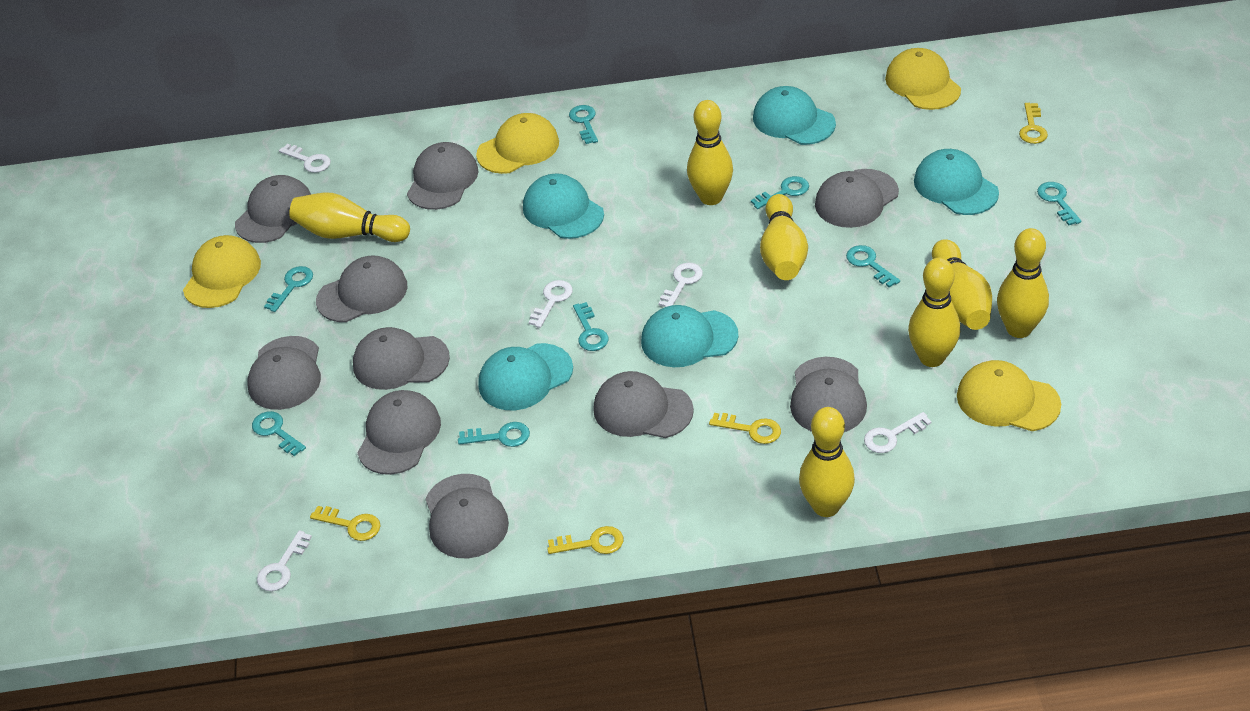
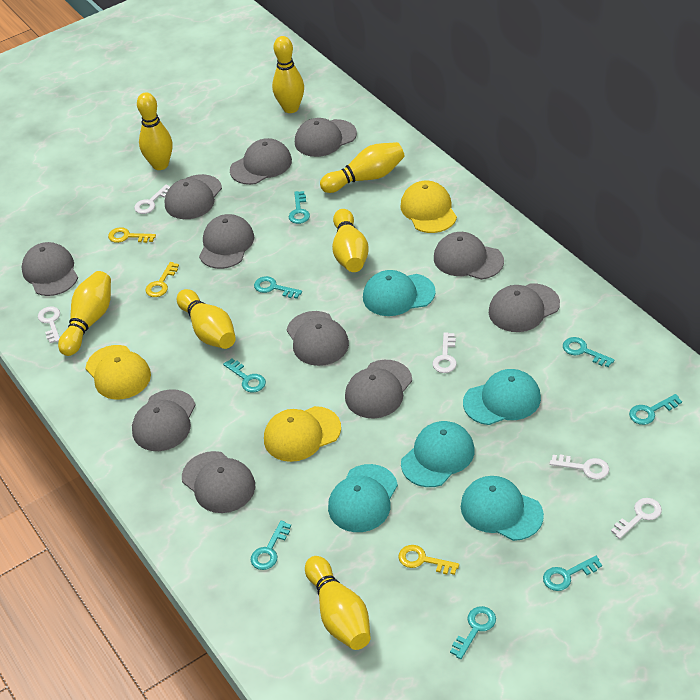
grey cap: [235,175,311,243] [247,336,321,410] [316,255,407,322] [353,327,450,390] [357,390,441,475] [407,142,478,210] [426,474,509,558] [593,371,694,438] [790,357,867,432] [815,169,899,228] = 10 -> [21,242,78,296] [132,389,195,451] [165,174,222,219] [182,451,255,513] [199,214,254,269] [230,138,292,185] [287,311,349,366] [295,118,357,157] [345,360,412,418] [434,232,504,280] [489,283,560,332] = 11
yellow cap: [183,235,261,308] [476,113,559,174] [885,48,961,110] [957,360,1061,431] = 4 -> [85,345,151,400] [264,406,341,462] [400,181,457,233] = 3
yellow key: [310,506,380,541] [547,526,623,554] [709,413,781,444] [1019,103,1048,144] = 4 -> [108,227,156,243] [146,262,179,297] [398,545,459,575] = 3

